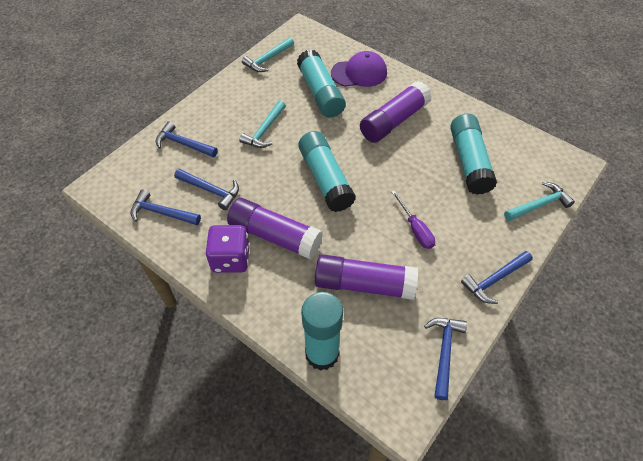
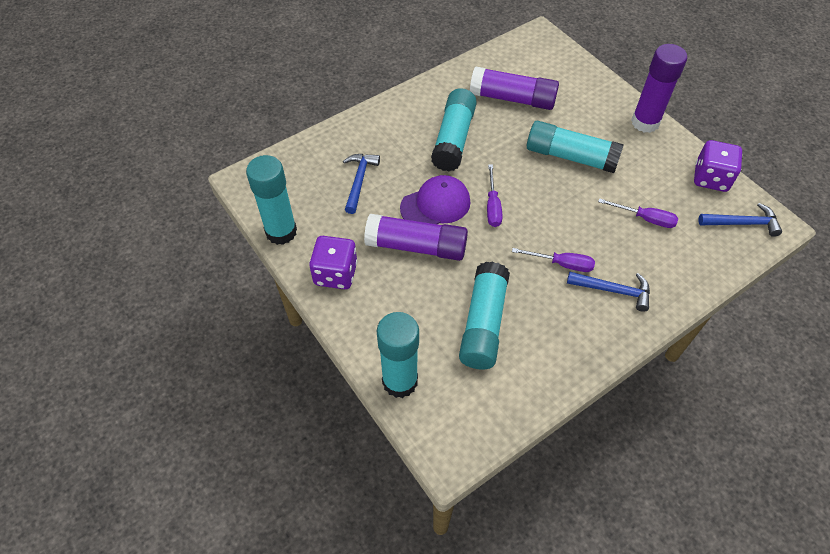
blue hammer: [130,189,201,225] [156,121,218,157] [174,169,239,210] [424,318,467,400] [461,251,533,304] = 5 -> [343,154,380,214] [567,272,650,312] [698,203,782,237] = 3
purple dice: [206,225,250,273] = 1 -> [309,236,357,289] [694,140,742,192] = 2
purple screwdriver: [392,190,435,249] = 1 -> [487,165,503,227] [512,248,595,272] [598,198,678,228] = 3
turquoise glue stick: [297,49,346,118] [298,131,356,212] [301,292,343,371] [450,114,497,195] = 4 -> [246,155,297,245] [377,312,419,398] [431,88,477,172] [459,262,510,370] [527,121,624,173] = 5
turquoise hammer: [239,100,286,148] [242,37,294,72] [504,182,575,221] = 3 -> none = 0

